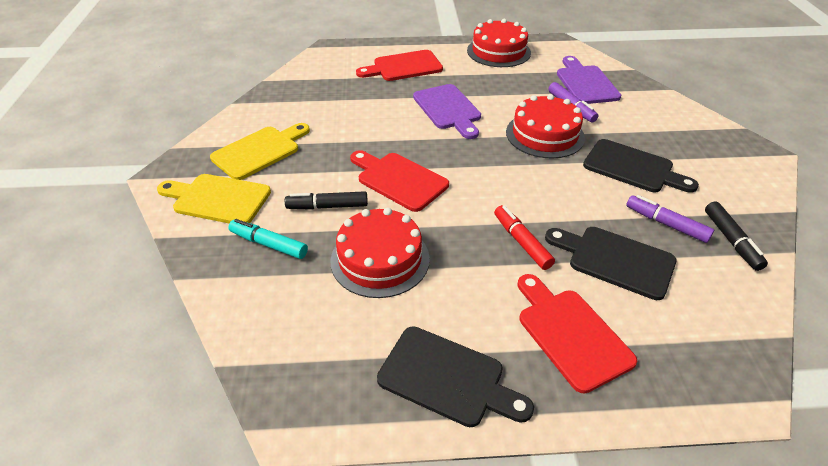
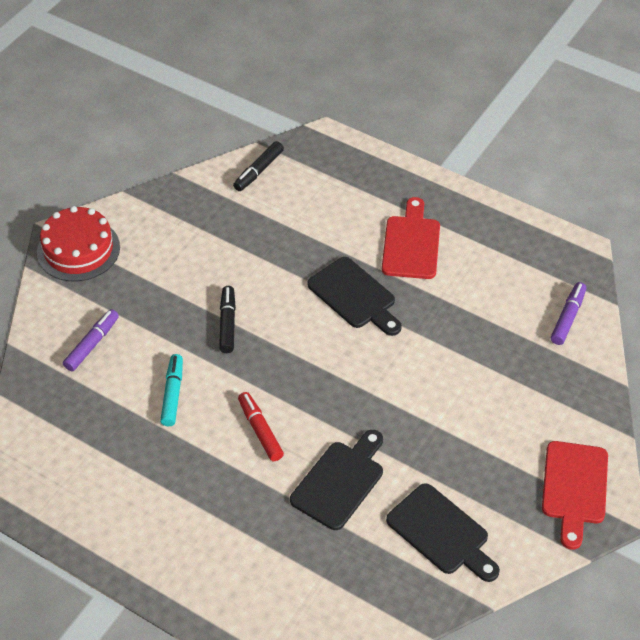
purple cutting board: [413,84,481,139] [557,56,621,104] = 2 -> none = 0
red cake: [331,208,430,298] [467,19,531,67] [506,94,585,159] = 3 -> [37,206,120,281] = 1
red cutting board: [350,150,449,212] [356,50,443,81] [518,274,637,393] = 3 -> [382,197,440,279] [542,441,608,550] = 2
yellow cutting board: [157,174,271,223] [210,123,310,180] = 2 -> none = 0

